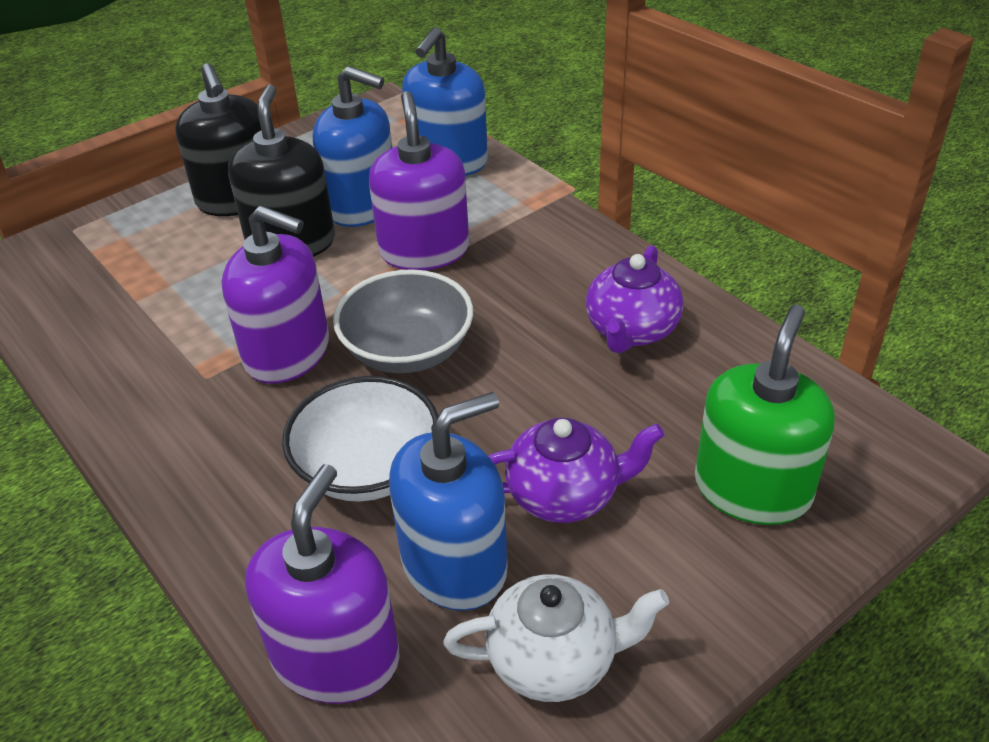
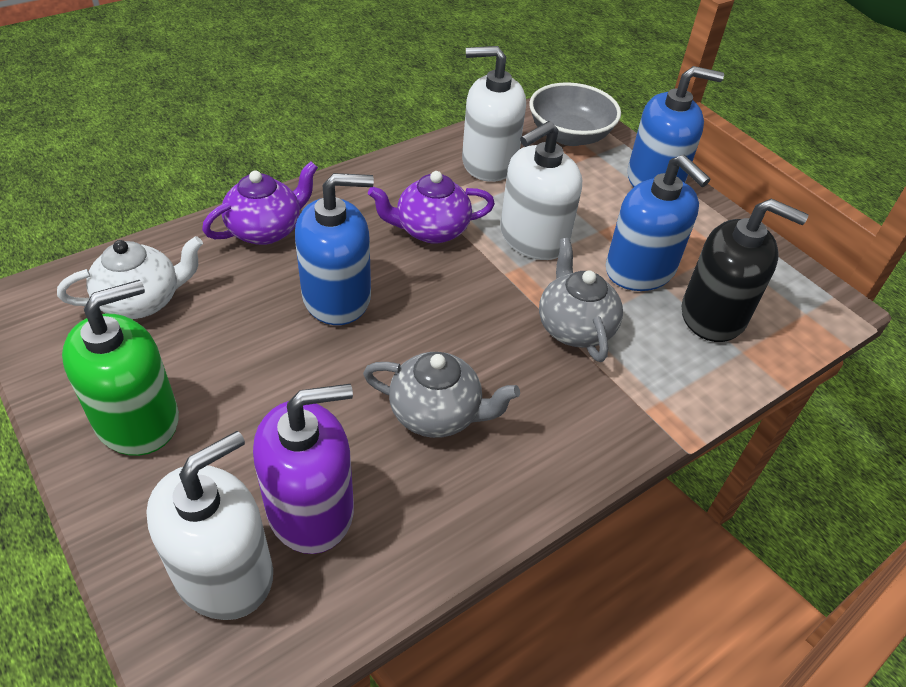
black soap dispenser: [175,63,261,216] [228,85,335,257] = 2 -> [682,198,809,342] = 1
grey teapot: none = 0 -> [363,352,520,438] [539,238,623,362] = 2
purple soap dispenser: [222,206,329,384] [245,464,400,704] [369,91,469,270] = 3 -> [253,384,354,554] = 1
white bowl: [282,376,438,502] = 1 -> none = 0
white soap dispenser: none = 0 -> [146,431,273,620] [462,46,526,182] [500,121,582,260] = 3

